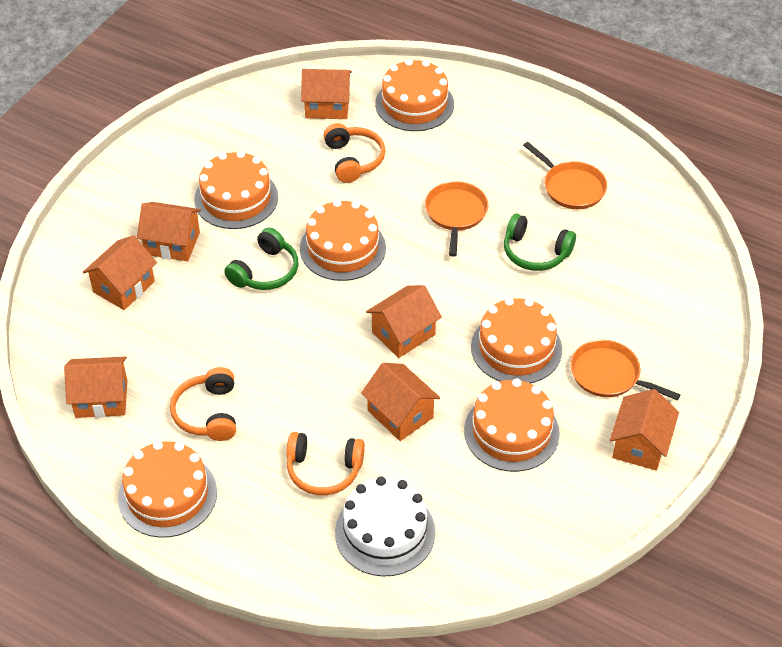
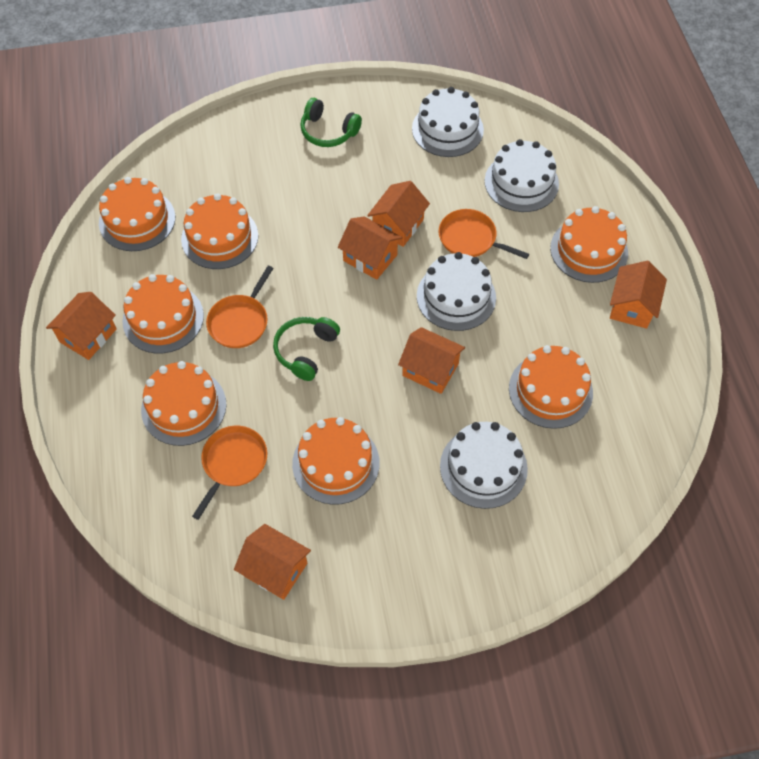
orange cake: [118,441,217,538] [194,151,278,229] [300,199,386,281] [375,59,454,131] [464,378,560,472] [471,297,562,383] = 6 -> [99,177,175,251] [122,274,204,353] [141,361,226,446] [181,193,258,269] [292,417,380,505] [509,345,593,429] [550,206,628,283] = 7
orange headphones: [170,367,236,441] [287,432,365,495] [323,123,385,183] = 3 -> none = 0
orange house: [64,356,127,418] [83,235,157,310] [137,202,201,261] [301,69,352,119] [361,363,440,441] [366,285,442,358] [610,389,679,471] = 7 -> [46,292,117,360] [234,524,311,600] [338,216,403,280] [367,181,430,247] [398,327,465,394] [610,261,667,329] = 6
white cake: [335,476,435,577] = 1 -> [412,87,484,157] [417,252,496,331] [440,422,528,509] [485,139,559,212] = 4

